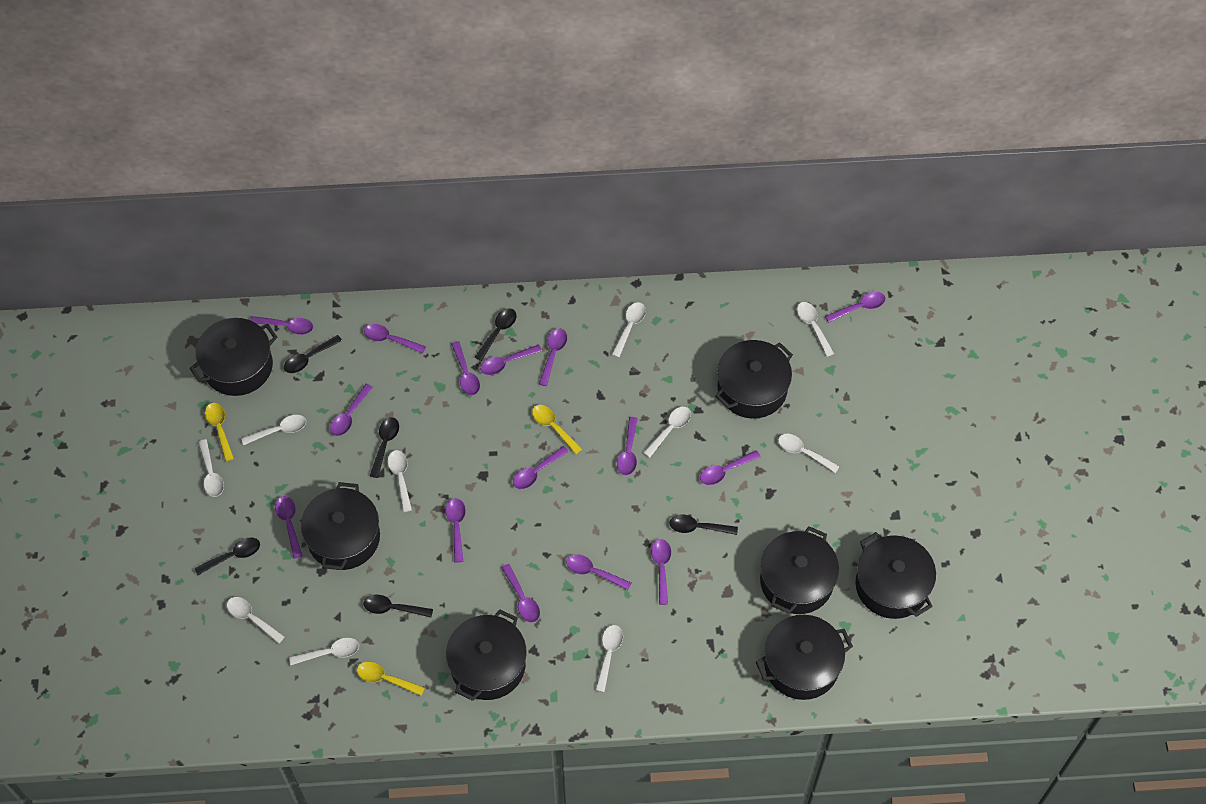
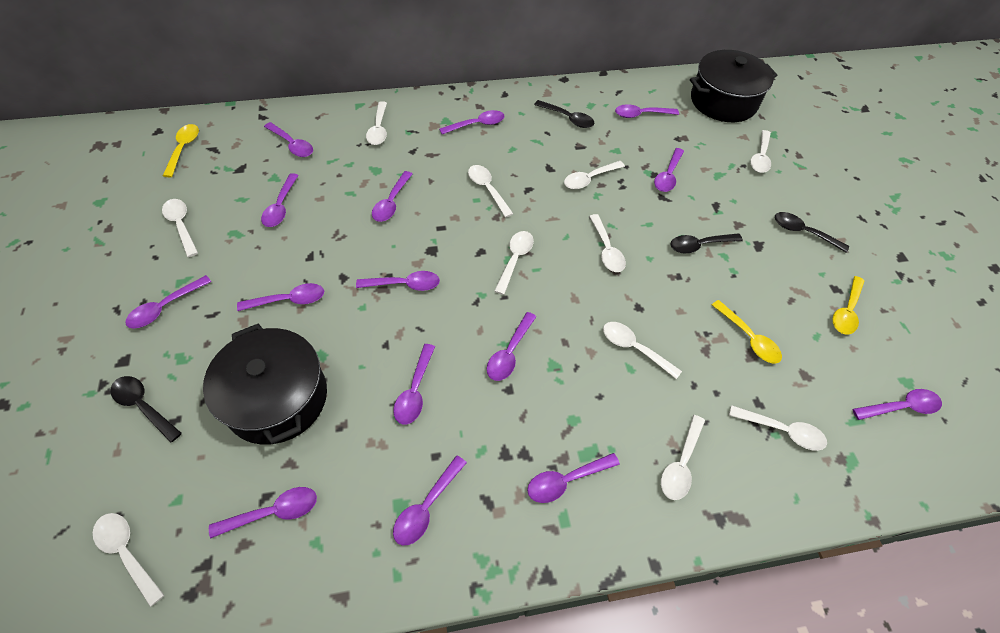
black pot: [190,318,278,396] [301,482,380,570] [446,609,527,701] [715,340,793,419] [756,615,853,700] [760,526,839,614] [855,532,936,619] = 7 -> [203,324,327,444] [690,50,777,122] = 2
black spoon: [194,538,260,575] [284,335,342,373] [364,595,433,617] [370,417,399,478] [475,308,517,361] [669,515,738,535] = 6 -> [110,376,182,443] [534,100,594,128] [670,233,743,253] [775,212,849,253] = 4
white spoon: [198,439,224,497] [227,597,285,644] [241,415,306,445] [289,638,359,665] [387,450,412,512] [595,625,623,692] [611,302,646,357] [643,407,691,458] [778,434,840,473] [797,302,834,357] = 10 -> [93,513,164,607] [162,199,198,257] [366,101,387,145] [468,165,513,217] [494,231,534,295] [564,161,625,189] [589,214,626,272] [603,322,682,379] [661,415,705,500] [729,405,827,451] [750,130,771,173] = 11

